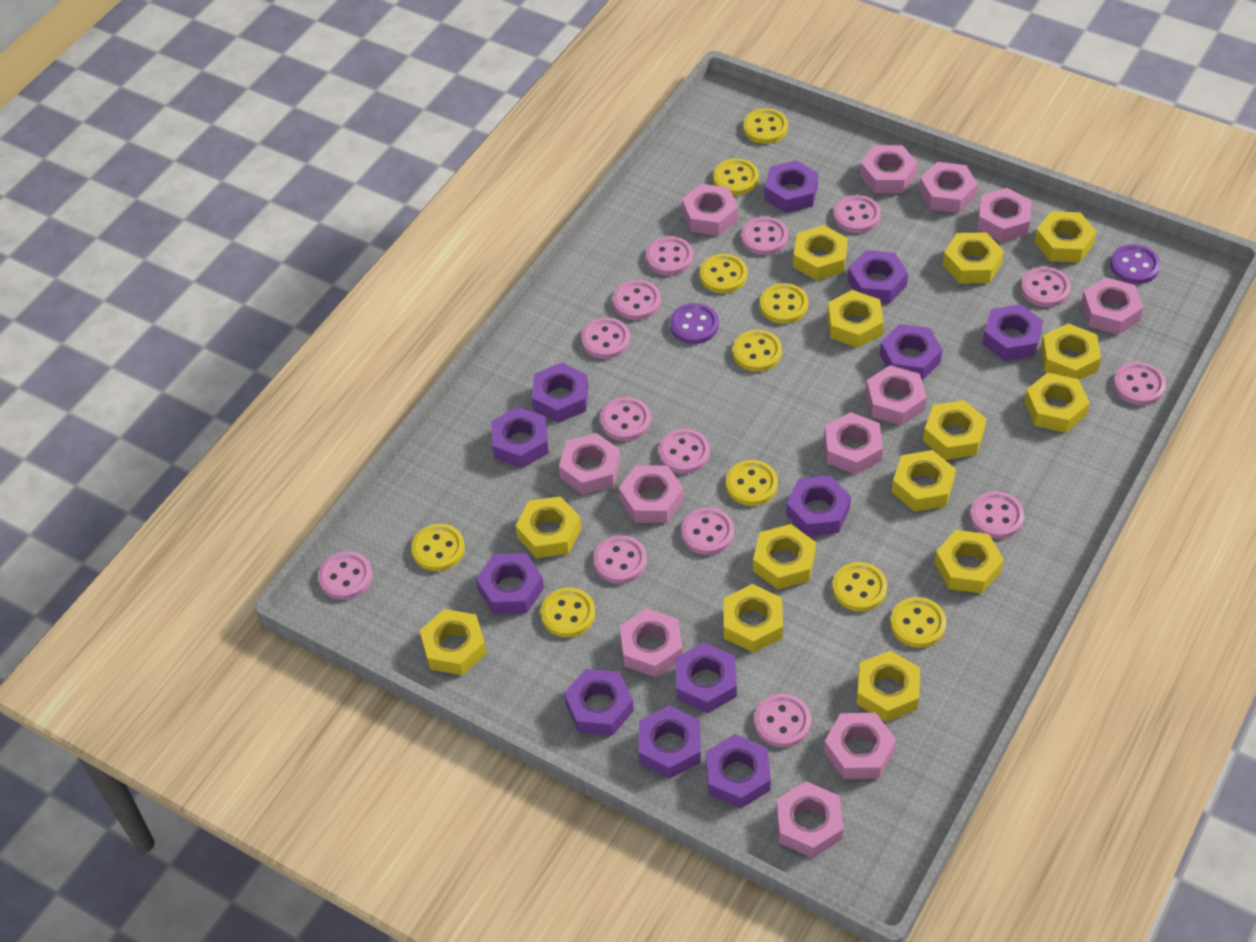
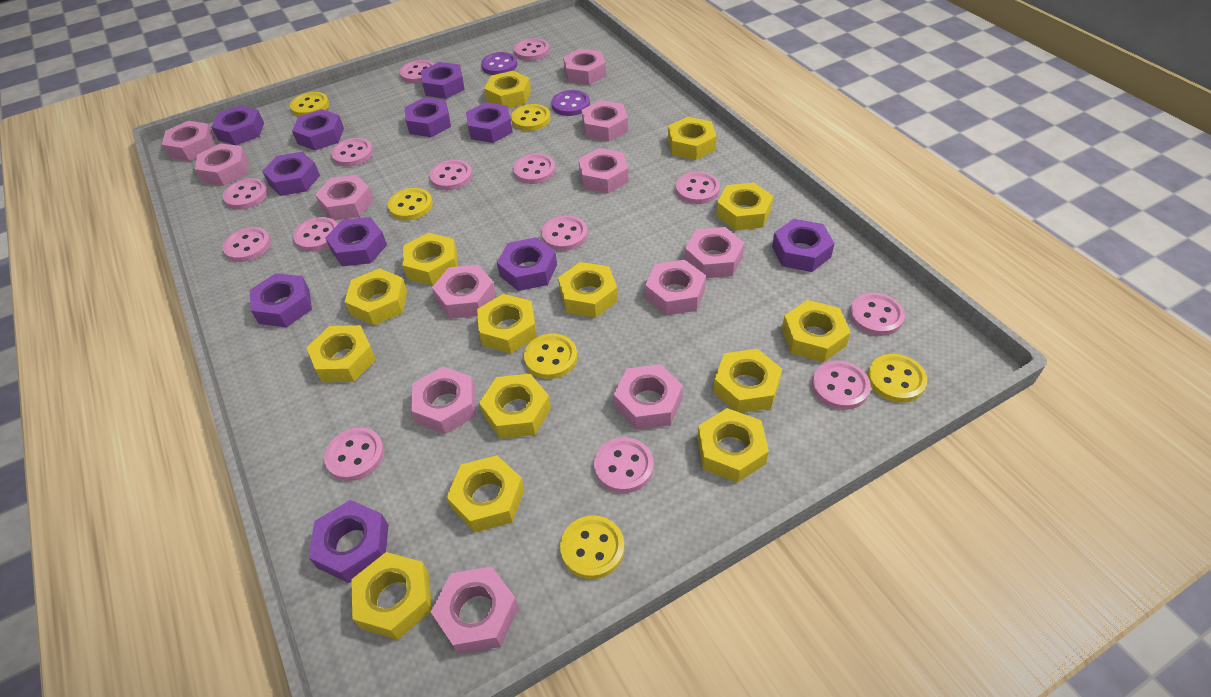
purple nut: [476,553,544,614] [491,407,549,468] [531,363,588,423] [564,669,634,736] [639,705,701,778] [675,642,737,713] [706,734,771,808] [764,160,818,213] [786,475,851,536] [848,250,908,303] [880,324,942,381] [982,304,1043,361] = 12 -> [211,105,264,145] [250,273,312,327] [262,152,320,196] [292,109,344,150] [308,500,388,583] [325,217,387,266] [405,97,451,137] [421,62,465,99] [466,102,513,143] [497,237,557,291] [772,219,835,272] = 11
yellow button: [411,524,465,571] [541,587,595,637] [700,254,747,293] [713,158,759,195] [726,460,778,506] [733,330,782,372] [743,108,788,144] [760,283,808,324] [832,562,887,612] [890,597,946,648] = 10 -> [290,92,329,116] [388,188,433,220] [511,104,550,131] [524,333,577,379] [560,515,625,579] [868,354,927,403] = 6

